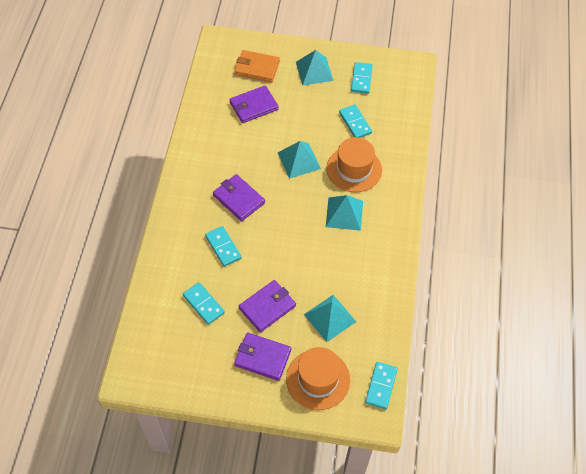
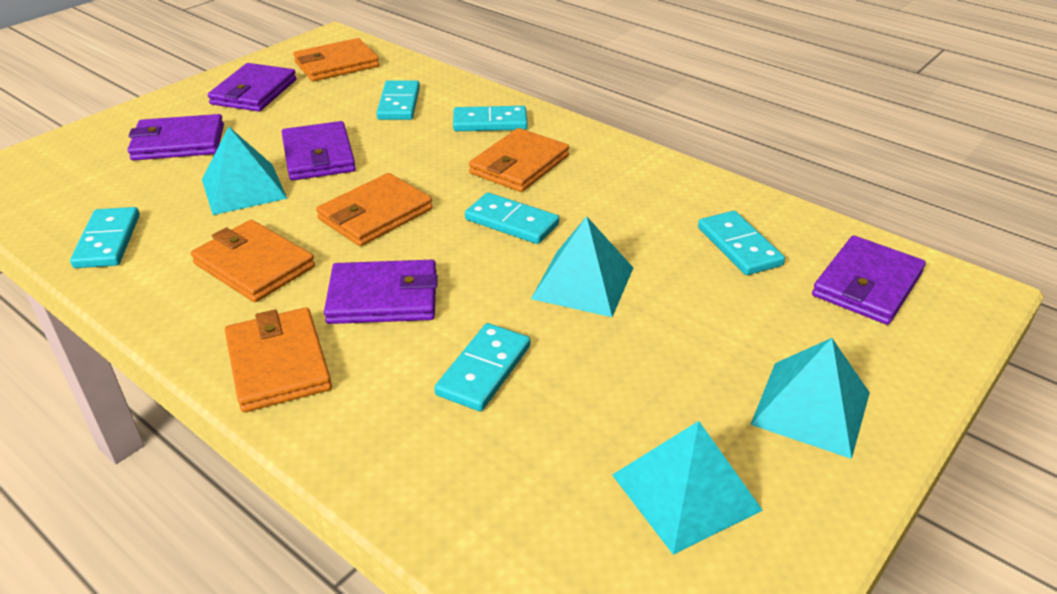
orange hat: [286,347,350,410] [326,137,382,192] = 2 -> none = 0
orange wallet: [234,50,280,82] = 1 -> [191,220,315,302] [225,307,332,412] [293,38,379,81] [316,173,433,246] [469,128,569,192] = 5
purple wallet: [213,174,265,221] [230,85,279,123] [234,332,291,381] [239,280,296,332] = 4 -> [128,114,224,160] [208,63,297,112] [282,121,356,181] [324,260,438,324] [812,235,926,325] = 5
turquoise domino: [183,282,225,325] [205,226,242,267] [339,104,372,138] [351,62,373,94] [365,362,398,409] = 5 -> [70,207,140,268] [376,80,420,120] [434,323,530,411] [453,106,528,131] [465,192,559,244] [698,211,785,275] = 6

